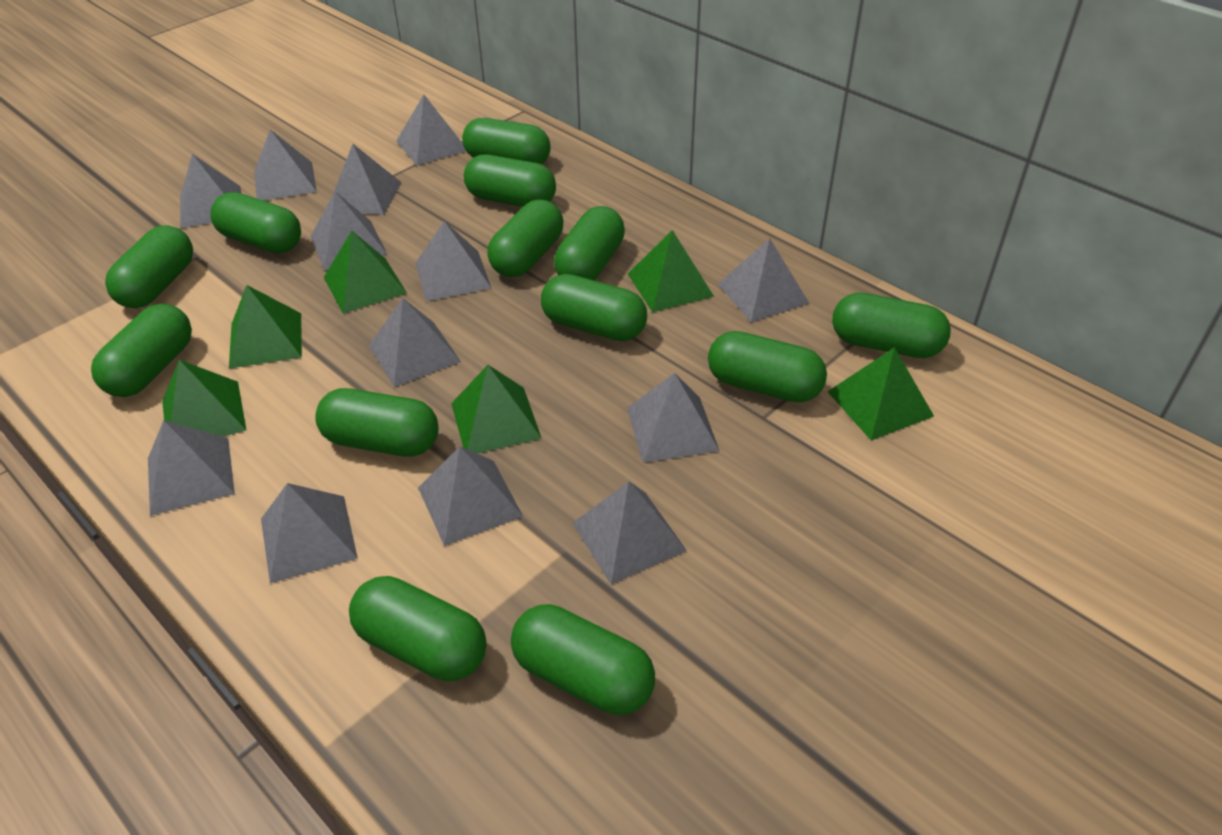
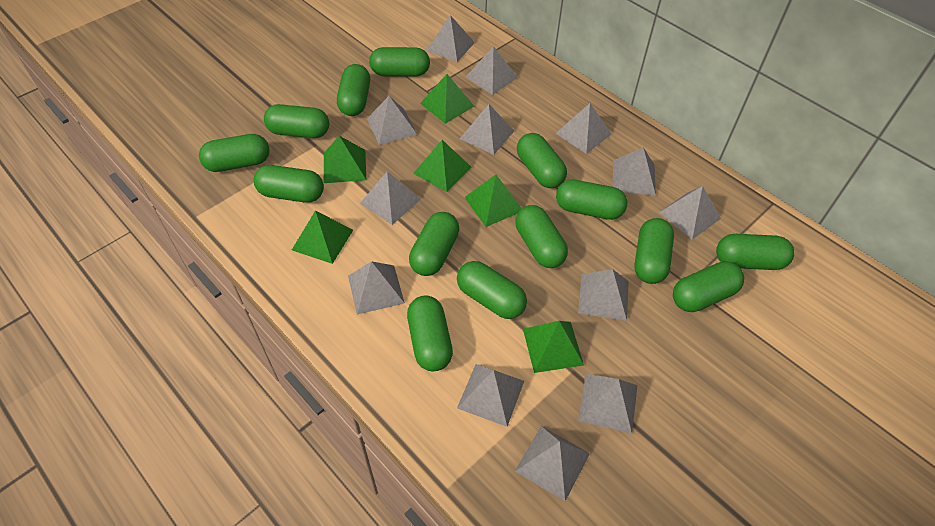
green capsule: [91,304,192,397] [105,225,193,308] [210,192,301,253] [316,388,439,457] [349,576,487,681] [462,118,551,164] [464,155,556,207] [487,199,563,277] [511,604,655,715] [541,274,647,341] [554,206,625,280] [708,331,827,403] [832,293,951,358] = 13 -> [199,134,270,172] [254,165,324,203] [264,104,329,138] [337,64,370,116] [369,47,430,77] [407,296,453,371] [409,212,459,276] [457,261,527,319] [515,205,568,268] [517,133,567,188] [556,180,628,220] [634,218,674,284] [673,261,744,312] [716,234,794,270] = 14

